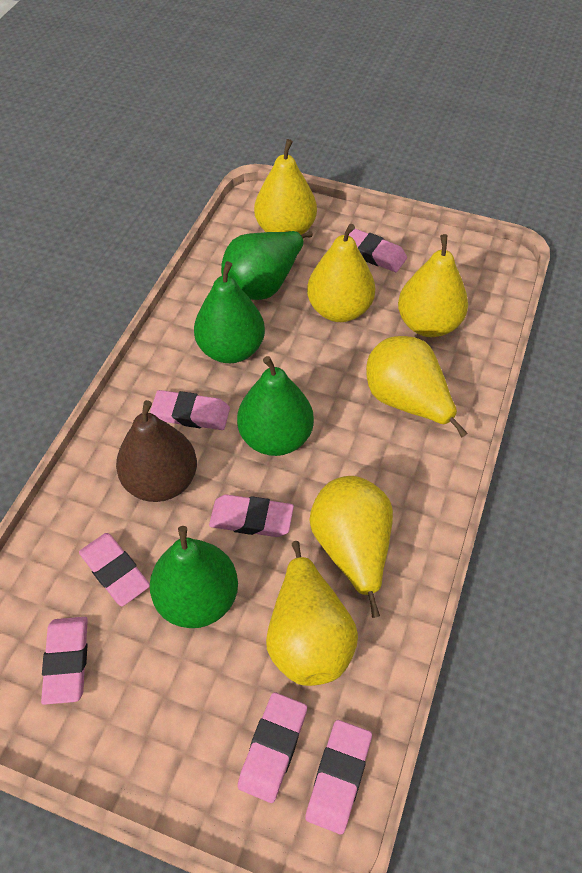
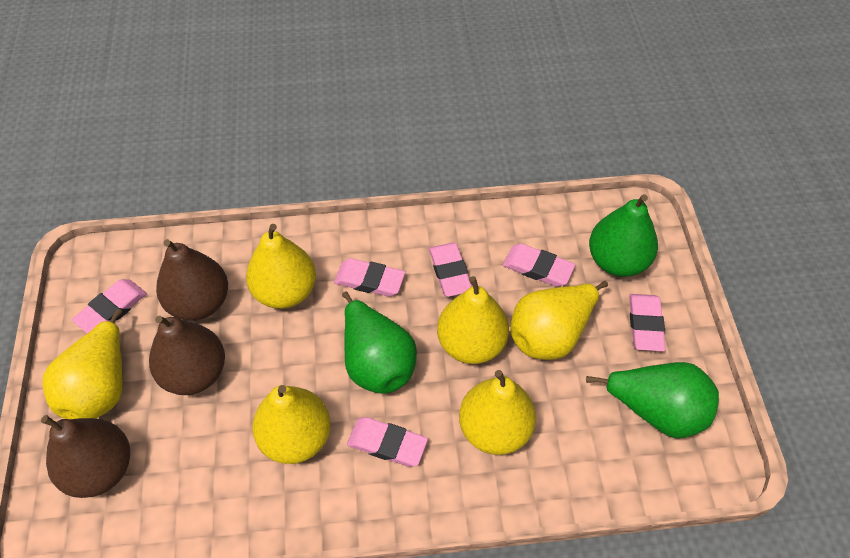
brown pear: [116,400,197,502] = 1 -> [41,415,130,498] [149,316,225,395] [156,239,228,321] = 3
green pear: [150,526,238,628] [194,261,265,363] [221,231,313,300] [237,356,314,456] = 4 -> [342,291,417,394] [586,362,719,438] [589,194,658,277] = 3
pink eraser: [41,617,88,705] [79,533,150,606] [150,390,230,430] [209,494,294,537] [238,692,307,803] [305,720,372,834] [349,229,407,272] = 7 -> [72,279,147,333] [334,258,405,297] [347,417,428,467] [429,243,472,297] [503,244,575,287] [629,294,666,351] = 6

